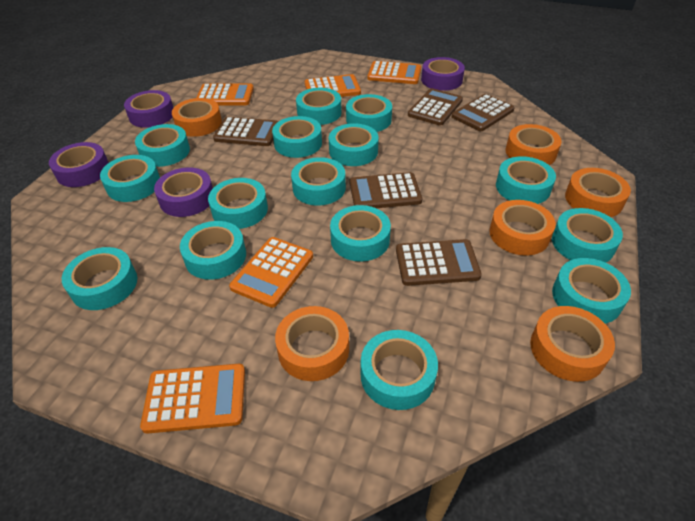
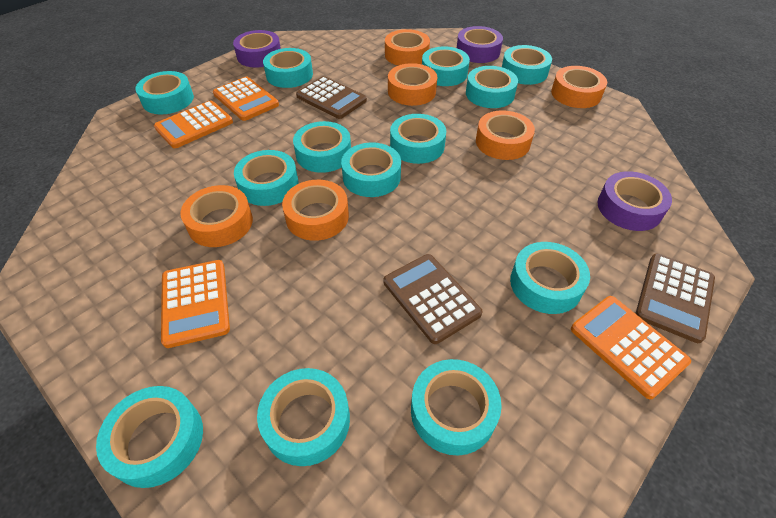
brown calculator: [213,117,278,146] [350,172,422,208] [396,239,482,286] [408,88,463,126] [452,94,515,131] = 5 -> [296,76,367,119] [383,254,483,344] [635,253,715,343] = 3
orange calculator: [140,364,245,434] [196,83,254,105] [229,237,313,308] [305,74,361,97] [367,61,421,84] = 5 -> [154,100,233,148] [161,260,230,348] [213,77,279,121] [571,296,691,399] = 4
purple tape: [49,142,109,187] [124,90,173,128] [154,167,213,217] [421,57,465,91] = 4 -> [233,30,281,67] [457,26,503,63] [597,171,672,231] = 3
turquoise tape: [62,247,137,310] [100,155,160,202] [135,124,190,167] [180,221,246,280] [208,178,268,229] [272,116,322,158] [291,157,346,206] [296,88,342,125] [329,123,379,166] [330,205,391,262] [346,94,392,132] [361,330,438,410] [496,156,556,204] [552,208,623,263] [552,258,631,324] = 15 -> [96,386,203,488] [135,71,194,114] [234,150,298,206] [257,368,350,466] [263,48,313,88] [293,121,351,173] [341,142,401,197] [390,114,446,164] [411,359,502,456] [422,46,470,86] [466,66,518,108] [502,45,552,85] [510,242,590,314] = 13

